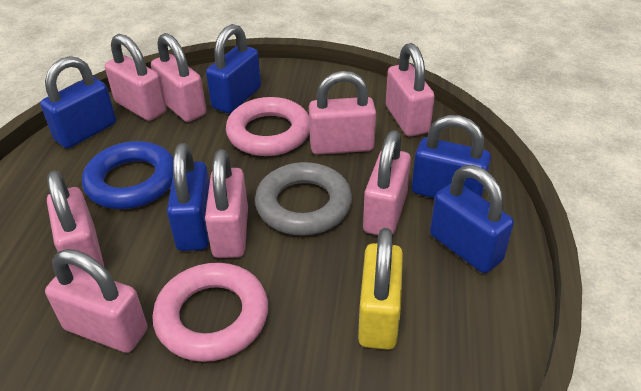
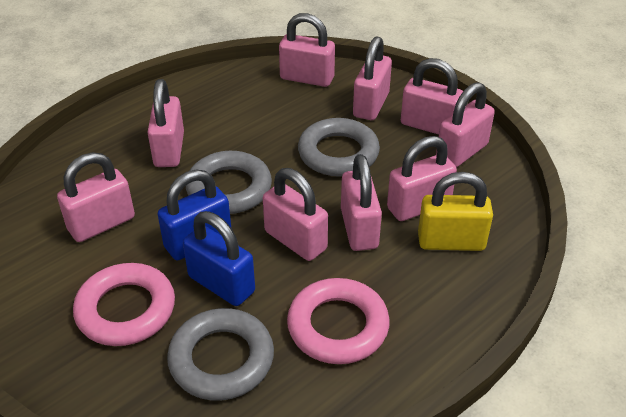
blue padlock: [40,56,116,148] [167,143,210,251] [206,24,261,113] [412,115,491,198] [430,165,514,273] = 5 -> [158,170,231,260] [183,211,255,306] = 2
blue ring: [82,141,173,209] = 1 -> none = 0
grey ring: [255,162,352,236] = 1 -> [167,308,274,401] [186,151,272,214] [298,118,380,177] = 3
pink padlock: [45,249,148,353] [47,170,104,270] [105,34,167,121] [151,33,207,122] [205,149,248,258] [309,71,376,155] [363,130,411,235] [386,43,435,137] = 8 -> [57,152,135,242] [147,79,184,167] [263,168,328,261] [279,13,335,87] [341,154,382,251] [353,36,392,120] [387,136,457,221] [401,58,463,135] [436,82,495,168] = 9

